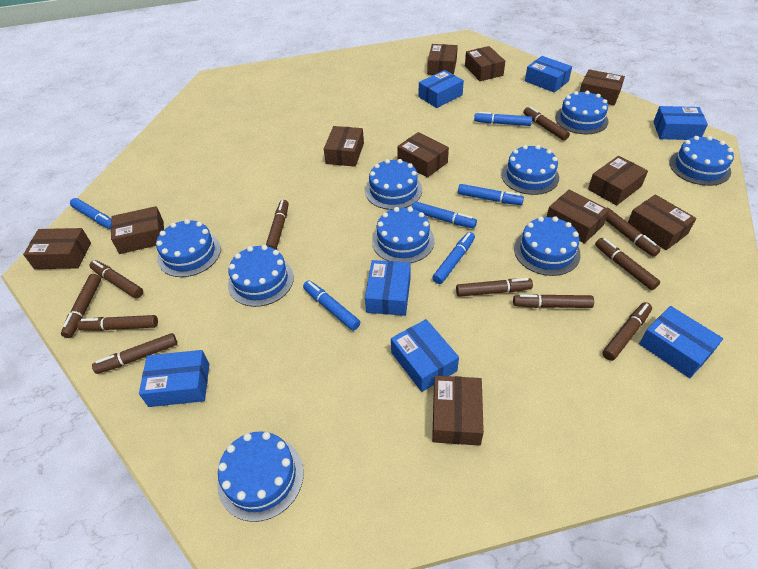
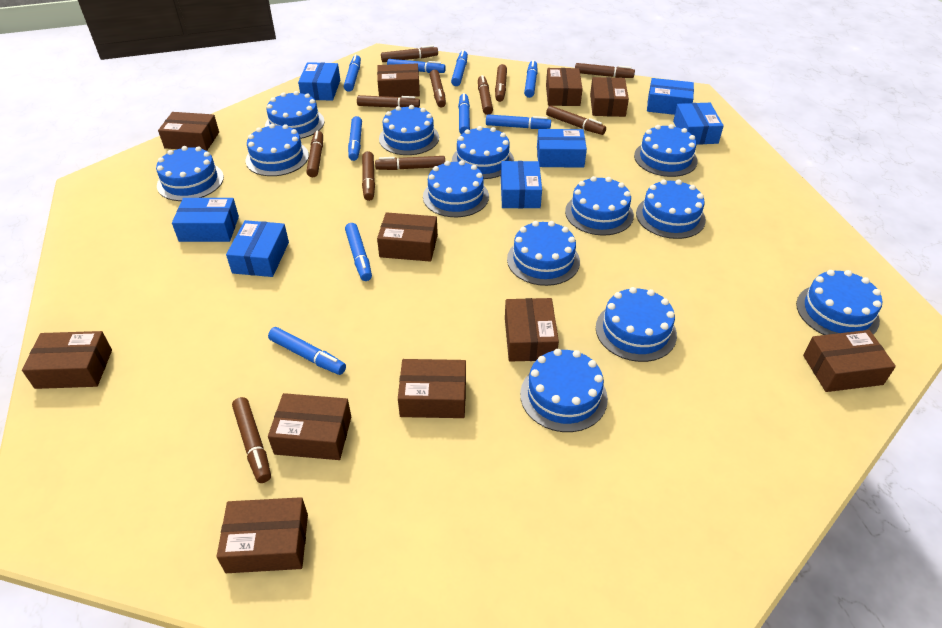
blue cake: [156,219,221,277] [217,431,304,522] [228,245,294,307] [365,159,422,210] [372,207,435,263] [501,145,559,195] [514,216,581,276] [555,91,609,134] [669,136,734,186] = 9 -> [156,146,224,201] [246,124,309,176] [265,91,324,139] [379,105,439,155] [423,160,489,217] [452,126,514,179] [507,221,580,286] [520,349,608,432] [565,176,634,235] [596,287,677,362] [634,124,698,177] [636,179,706,239] [796,270,882,335] = 13
blue marker: [70,198,111,230] [303,280,360,331] [412,201,477,228] [432,232,475,284] [458,184,524,205] [474,112,532,126] = 6 -> [268,327,346,375] [344,54,361,92] [345,223,372,281] [348,116,362,161] [387,59,446,73] [451,50,468,86] [458,93,470,134] [486,114,551,129] [524,60,538,98] = 9

